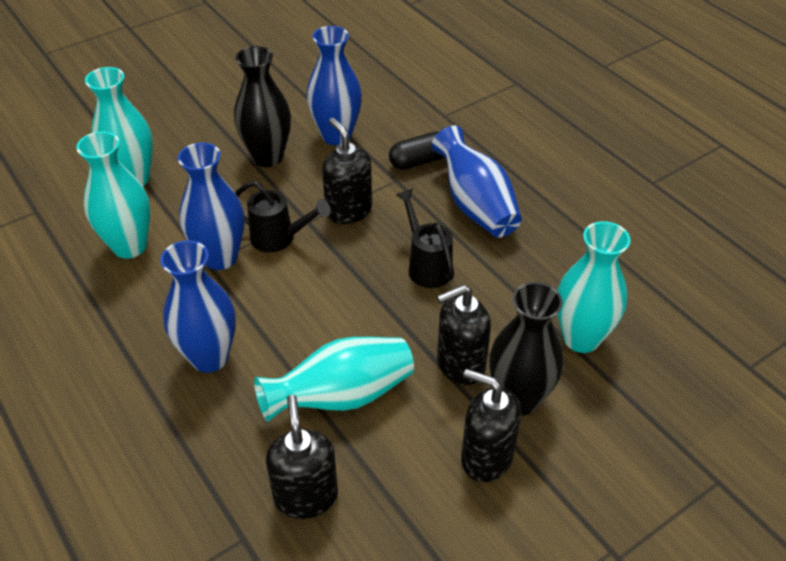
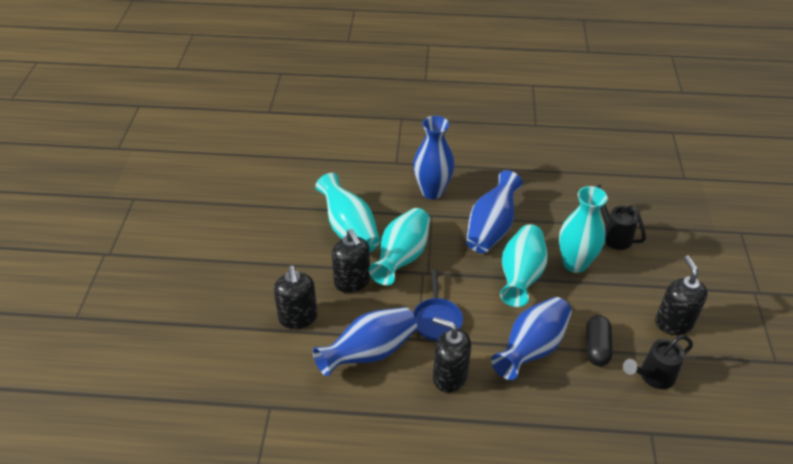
black vase: [234,46,291,167] [489,282,564,416] = 2 -> none = 0
blue pan: none = 0 -> [413,270,463,341] = 1

